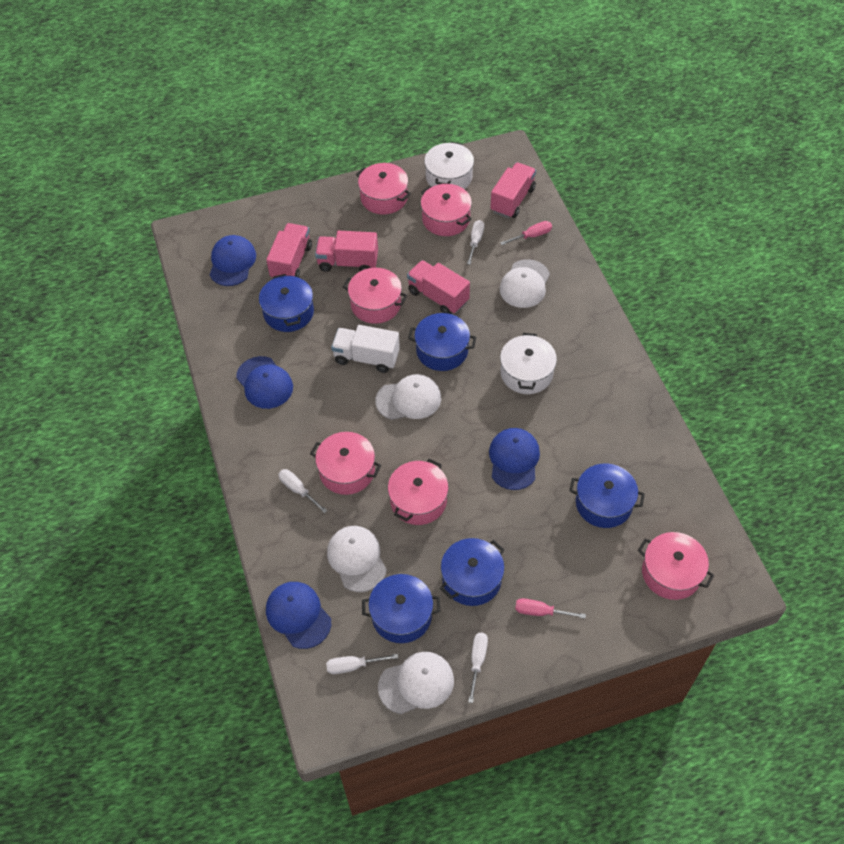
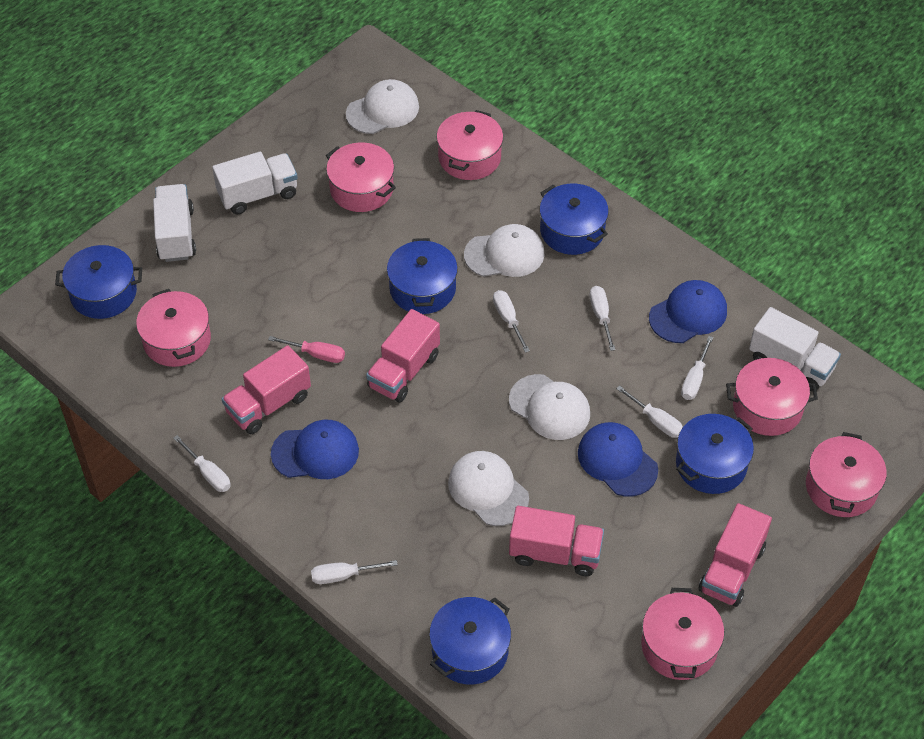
blue cap: [210,235,256,286] [236,356,293,409] [266,582,331,649] [489,428,540,490] = 4 -> [271,420,359,479] [578,422,658,497] [649,280,727,343] = 3
pink screwdriver: [500,221,552,245] [515,598,586,619] = 2 -> [268,336,345,363] = 1
white pot: [424,142,474,189] [500,333,557,394] = 2 -> none = 0
white screwdriver: [279,469,328,513] [326,654,398,674] [467,220,484,265] [468,633,488,703] = 4 -> [173,435,231,492] [311,560,398,584] [493,290,530,353] [590,286,615,351] [616,385,683,438] [681,336,713,400] = 6
white truck: [331,325,400,373] = 1 -> [153,184,196,262] [212,152,298,214] [749,307,841,391] = 3

